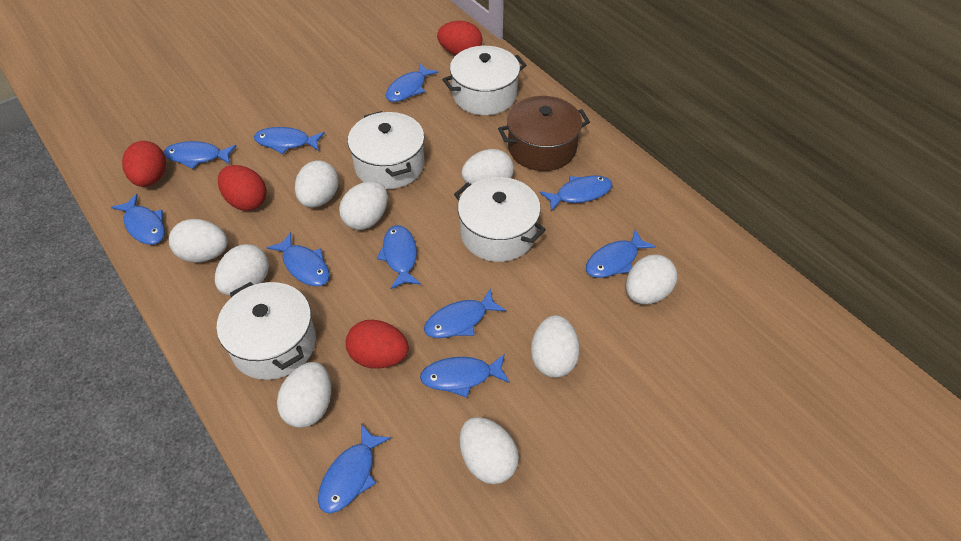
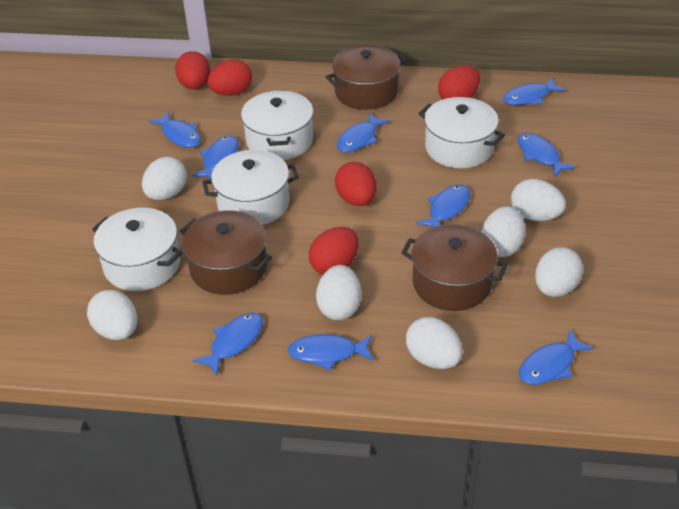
blue fish: [111,194,165,245] [164,141,236,169] [254,127,325,154] [267,232,330,286] [318,424,391,514] [377,225,421,289] [386,63,439,102] [420,354,510,398] [424,289,506,338] [540,175,612,212] [586,229,656,278] = 11 -> [149,111,201,148] [192,136,239,179] [193,313,263,376] [288,334,373,370] [337,113,390,152] [416,184,470,228] [503,78,565,105] [518,133,576,178] [519,329,594,385] = 9
brown pot: [498,96,590,171] = 1 -> [180,210,272,295] [326,45,406,110] [401,224,508,311] = 3
red egg: [122,141,166,187] [218,165,267,211] [346,320,409,368] [437,21,482,55] = 4 -> [175,51,210,89] [207,59,252,96] [309,227,359,275] [335,162,377,206] [438,65,480,100] = 5
white egg: [169,219,228,263] [215,244,269,295] [277,362,331,428] [295,160,339,208] [339,181,388,230] [459,417,519,484] [461,149,514,184] [531,315,580,378] [626,255,677,304] = 9 -> [87,290,137,340] [142,157,187,200] [316,265,361,320] [406,317,463,369] [482,206,525,257] [511,179,566,221] [535,247,583,297] = 7

